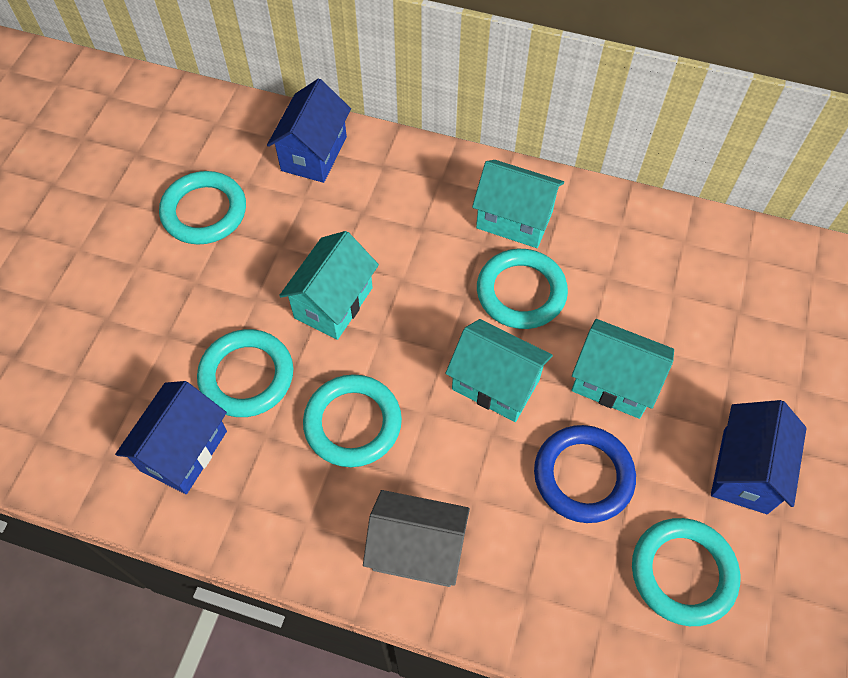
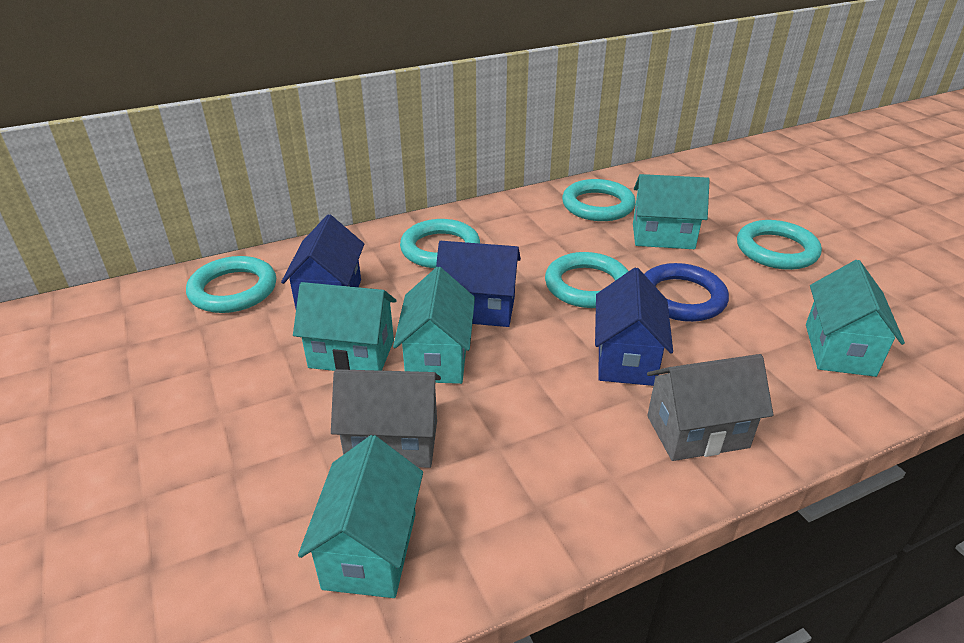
grey house: [363,490,470,587] = 1 -> [331,369,441,468] [647,354,773,461] = 2
turquoise house: [279,231,379,340] [445,319,553,422] [472,160,564,248] [571,319,674,419] = 4 -> [293,282,397,371] [298,435,423,598] [393,267,475,384] [633,174,710,249] [806,260,905,377] = 5

